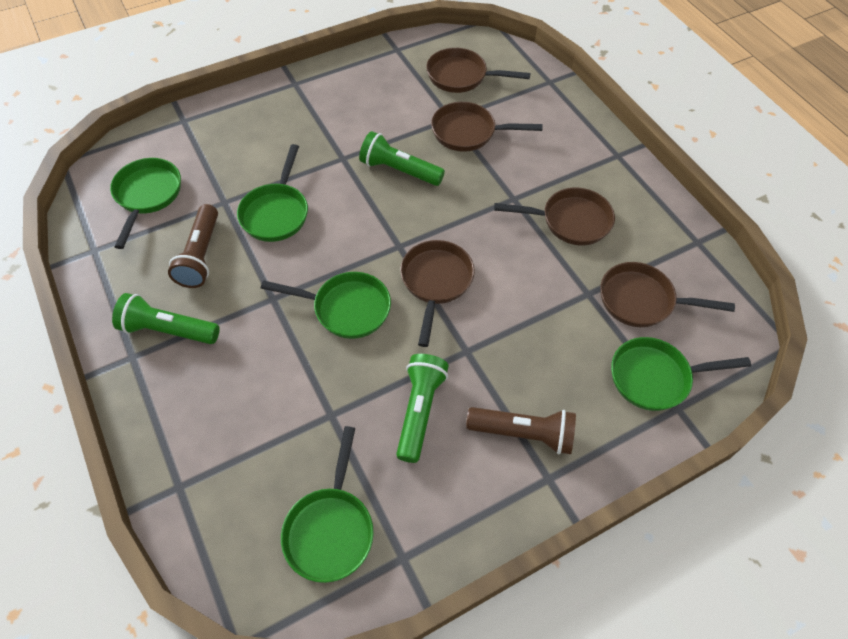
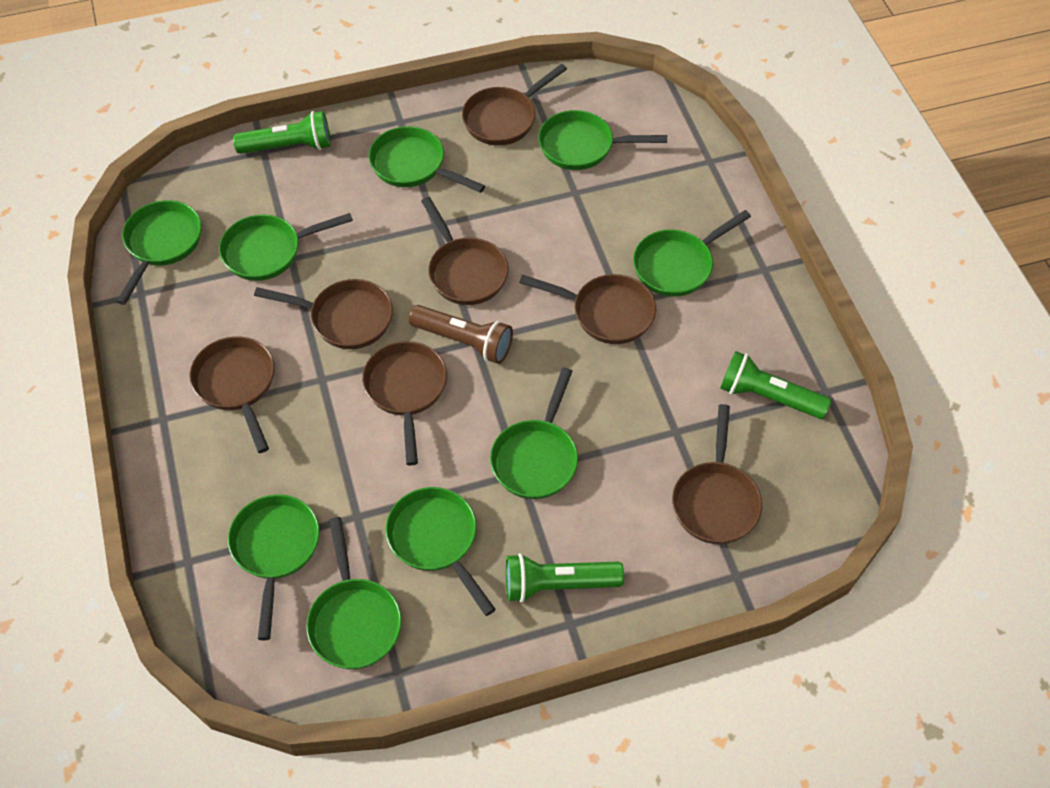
brown flashlight: [168,204,218,288] [466,407,576,454] = 2 -> [409,305,513,364] = 1
brown pan: [400,240,475,347] [426,48,531,93] [431,102,543,152] [494,187,615,245] [600,262,735,327] = 5 -> [190,336,275,453] [254,279,393,349] [362,341,447,466] [421,197,509,305] [462,64,567,146] [519,274,656,344] [672,404,762,544] = 7
green pan: [110,158,181,249] [237,144,308,242] [261,272,391,339] [281,426,374,583] [611,337,751,411] = 5 -> [116,200,202,305] [219,213,353,281] [228,494,320,640] [306,517,402,669] [369,126,485,193] [386,487,496,616] [490,367,578,499] [538,110,667,170] [633,210,751,297] = 9

